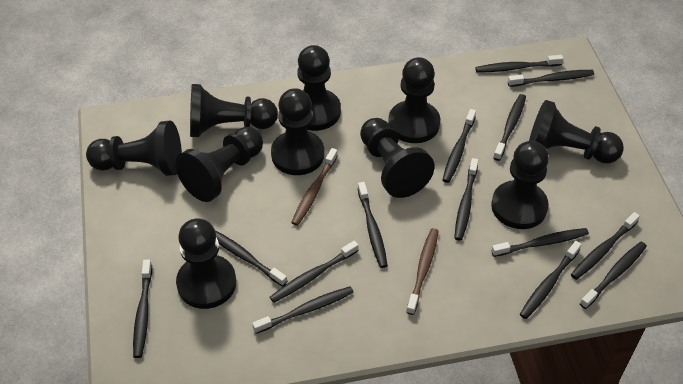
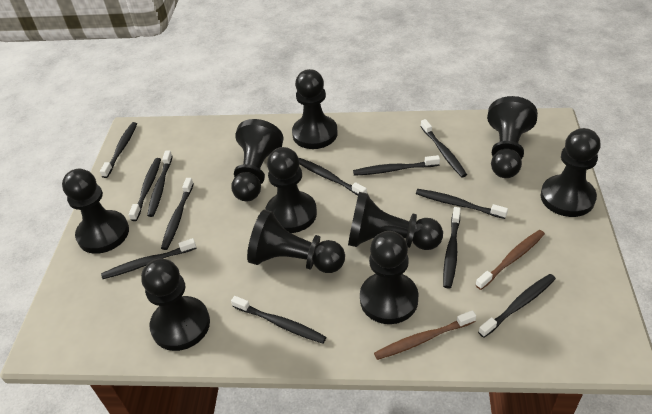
black toothbrush: [133,260,152,358] [215,230,287,287] [252,286,354,334] [270,241,359,303] [358,182,388,268] [442,109,476,183] [454,158,478,241] [475,55,563,73] [491,228,589,257] [493,94,526,161] [508,70,594,87] [520,241,582,319] [571,212,640,280] [580,242,647,309] = 14 -> [100,122,137,178] [101,238,196,279] [129,158,161,221] [147,150,173,217] [161,178,194,250] [231,296,326,344] [299,158,367,195] [353,155,440,176] [416,189,508,219] [420,119,467,177] [443,207,461,289] [478,274,556,338] = 12

